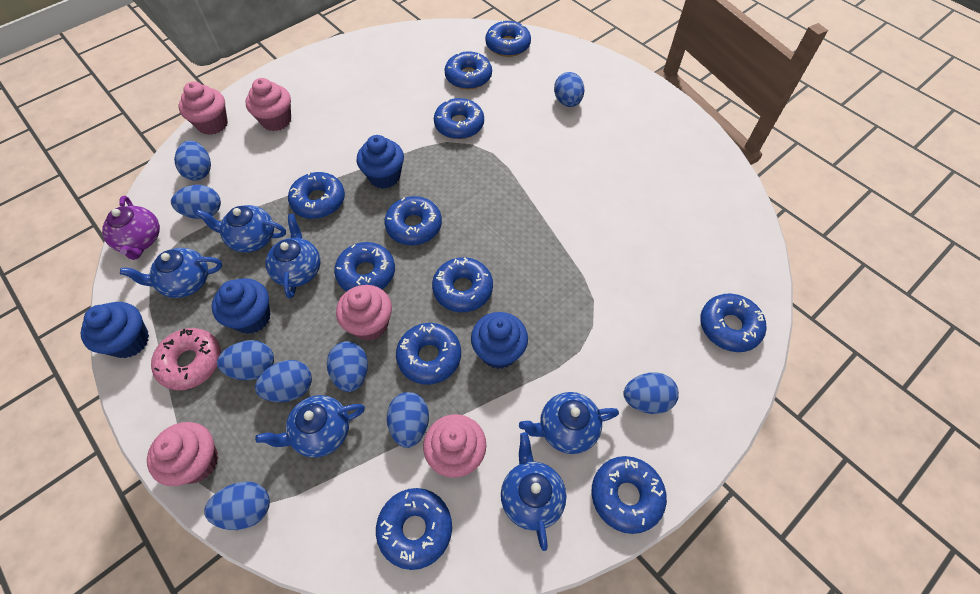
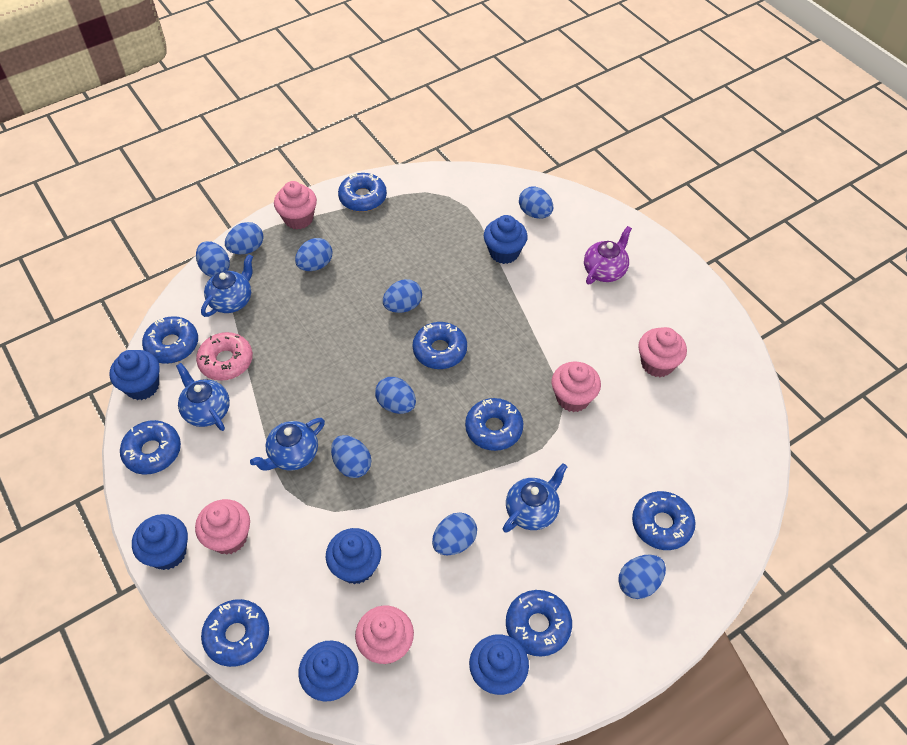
blue cupcake: [81,302,149,358] [212,278,271,334] [357,135,404,189] [471,312,528,369] = 4 -> [109,350,160,400] [132,514,188,570] [298,640,358,702] [326,528,381,584] [469,634,529,695] [484,215,528,264] = 6
blue donut: [288,172,345,219] [334,242,395,291] [376,488,452,570] [384,196,442,245] [396,323,461,385] [432,257,493,312] [434,98,484,139] [444,51,492,90] [485,20,531,57] [591,456,667,534] [700,294,766,352] = 11 -> [120,420,181,475] [142,316,198,364] [201,599,269,667] [338,173,387,212] [413,322,467,369] [465,398,524,451] [506,590,572,657] [632,491,696,550] = 8
blue teapot: [120,248,222,298] [196,205,286,253] [255,395,365,458] [266,214,320,299] [501,432,567,551] [519,392,619,454] = 6 -> [176,363,230,431] [201,254,253,317] [250,418,325,471] [503,463,567,533] = 4

